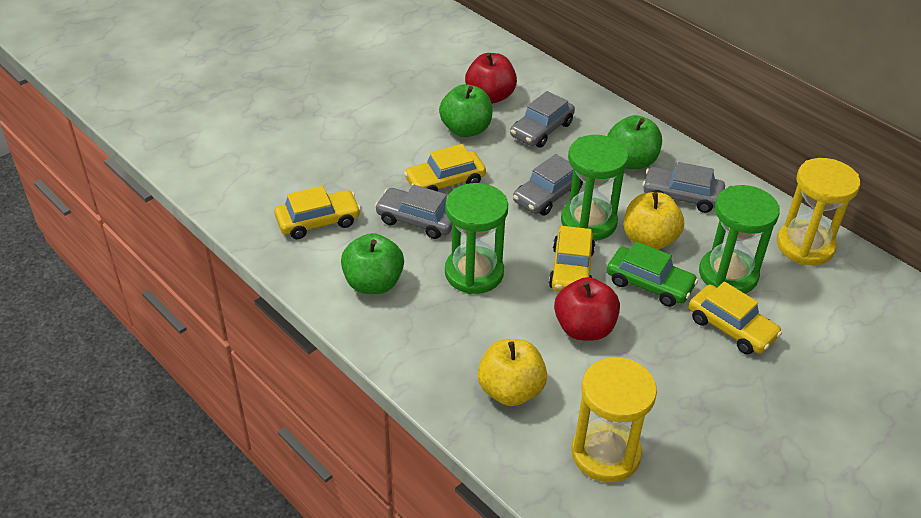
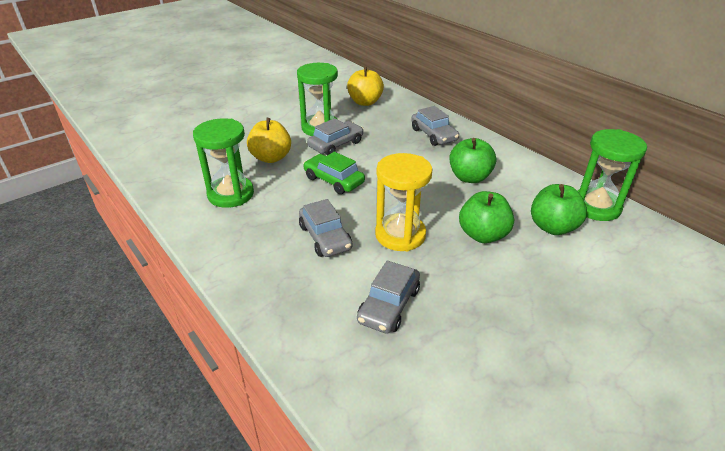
red apple: [465,53,517,104] [554,277,620,341] = 2 -> none = 0
yellow car: [275,186,361,239] [404,144,486,192] [549,226,595,292] [689,282,782,355] = 4 -> none = 0
yellow hourglass: [572,357,657,482] [777,158,860,265] = 2 -> [375,153,432,251] = 1

